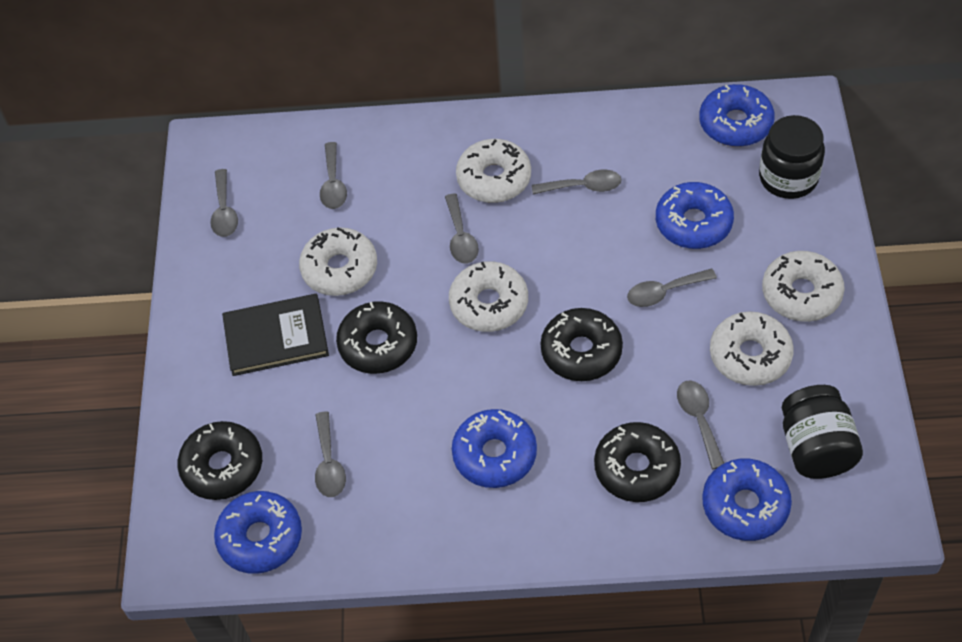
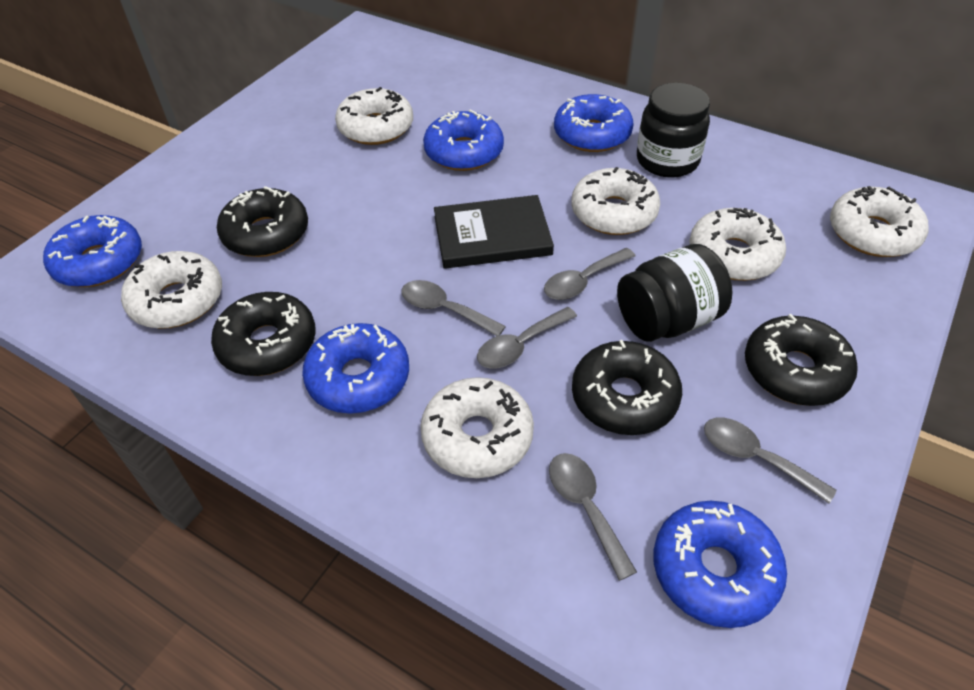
grey spoon: [210,169,238,237] [315,412,346,497] [320,142,347,209] [445,194,479,264] [532,170,622,194] [627,268,717,307] [677,380,724,469] = 7 -> [401,280,506,336] [477,307,577,369] [544,248,636,300] [549,453,637,581] [704,418,837,504] = 5
white donut: [299,227,377,296] [449,261,528,332] [456,139,531,203] [710,311,794,386] [762,251,845,322] = 5 -> [121,251,222,329] [335,87,413,145] [421,377,534,478] [572,167,660,235] [689,208,786,281] [830,186,929,257] = 6

